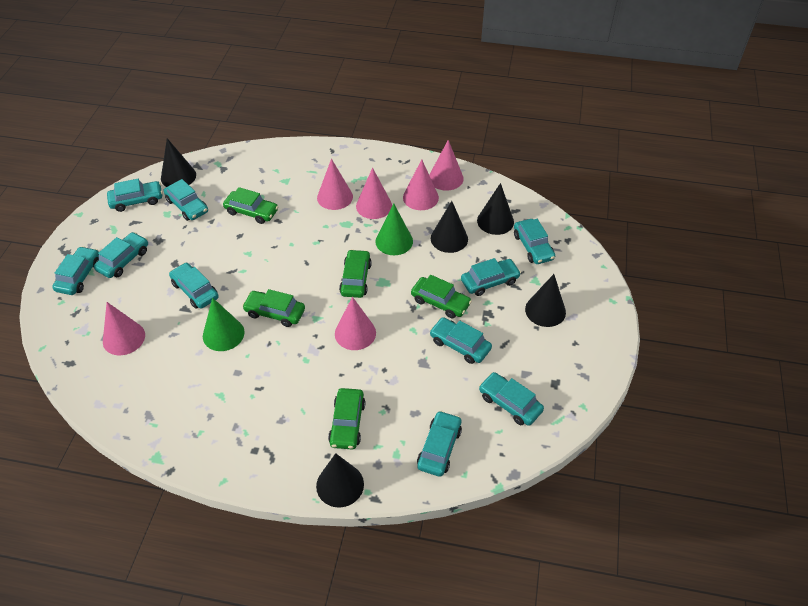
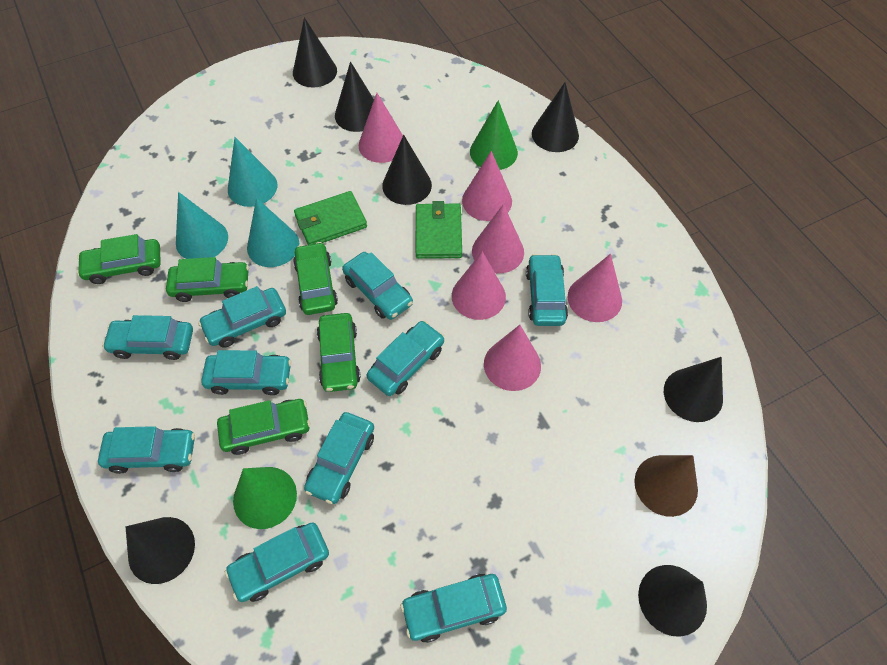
black cone: [161,138,196,187] [316,453,364,508] [431,201,468,253] [477,183,514,235] [525,274,566,327] = 5 -> [126,517,195,584] [293,17,337,88] [335,61,374,132] [382,135,432,205] [532,82,579,152] [638,565,707,637] [664,357,723,422] = 7
brown cone: none = 0 -> [634,455,698,517] = 1
green wallet: none = 0 -> [294,191,367,245] [415,201,462,259] = 2
turquoise cone: none = 0 -> [176,192,228,259] [228,137,278,207] [247,198,299,267] = 3

